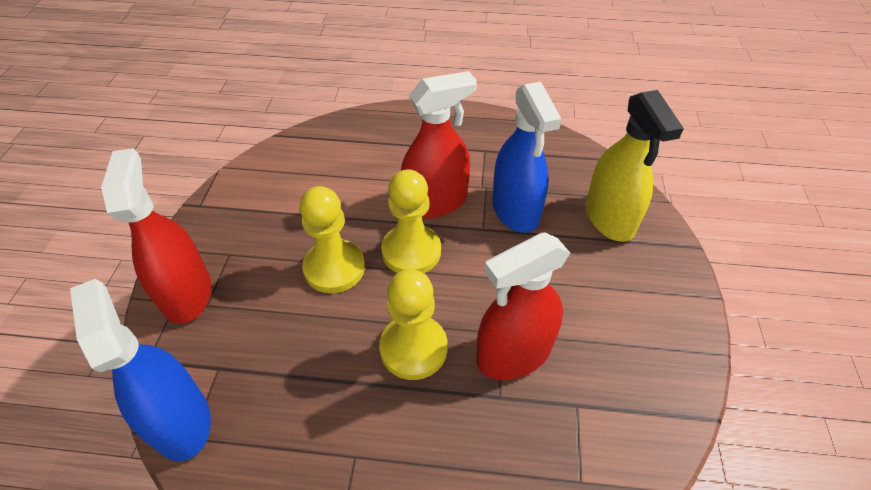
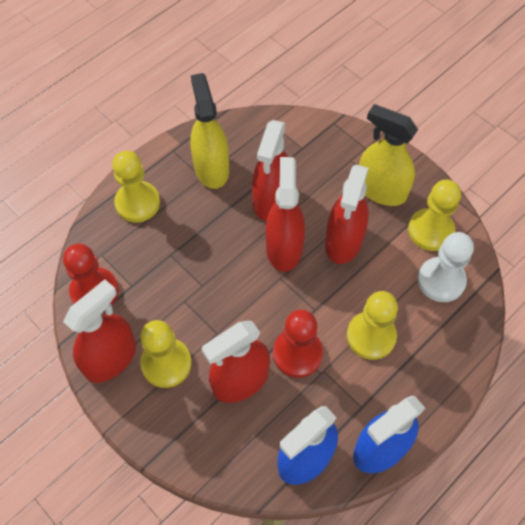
red pawn: none = 0 -> [63,244,119,311] [273,309,323,378] = 2
red spray bottle: [101,148,211,324] [401,71,477,219] [476,232,570,380] = 3 -> [63,279,136,383] [202,321,270,403] [252,120,288,221] [265,157,305,272] [325,165,369,264] = 5
white pawn: none = 0 -> [418,232,474,302] = 1
yellow pawn: [299,186,365,293] [379,269,448,380] [381,169,441,273] = 3 -> [112,151,160,222] [140,320,192,388] [347,291,398,360] [408,180,461,251] = 4
yellow spray bottle: [586,90,684,242] = 1 -> [190,73,229,189] [359,104,418,206] = 2

